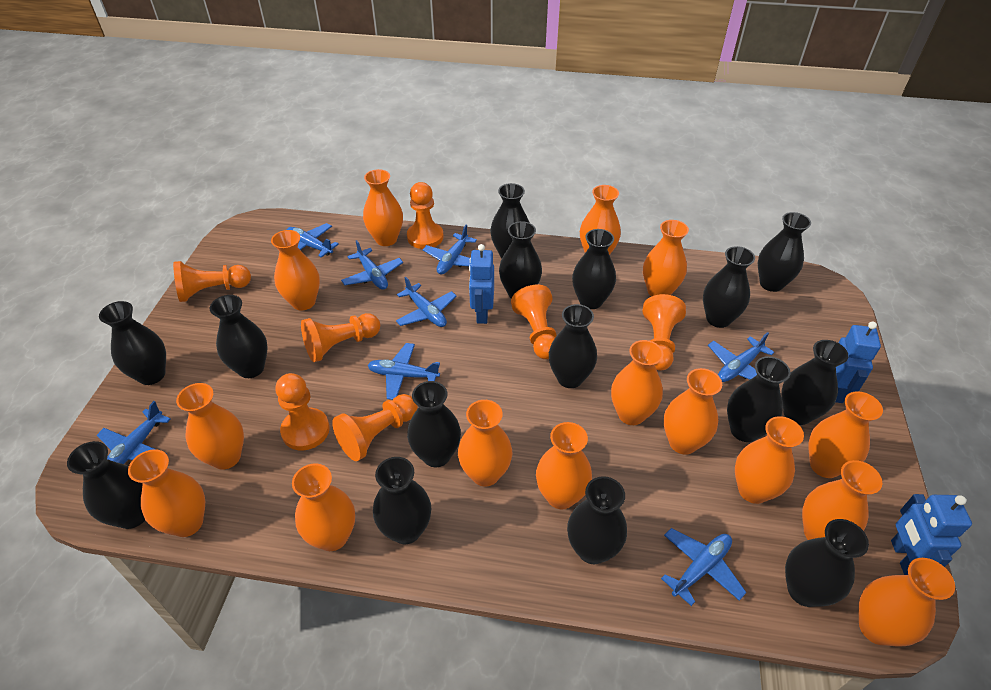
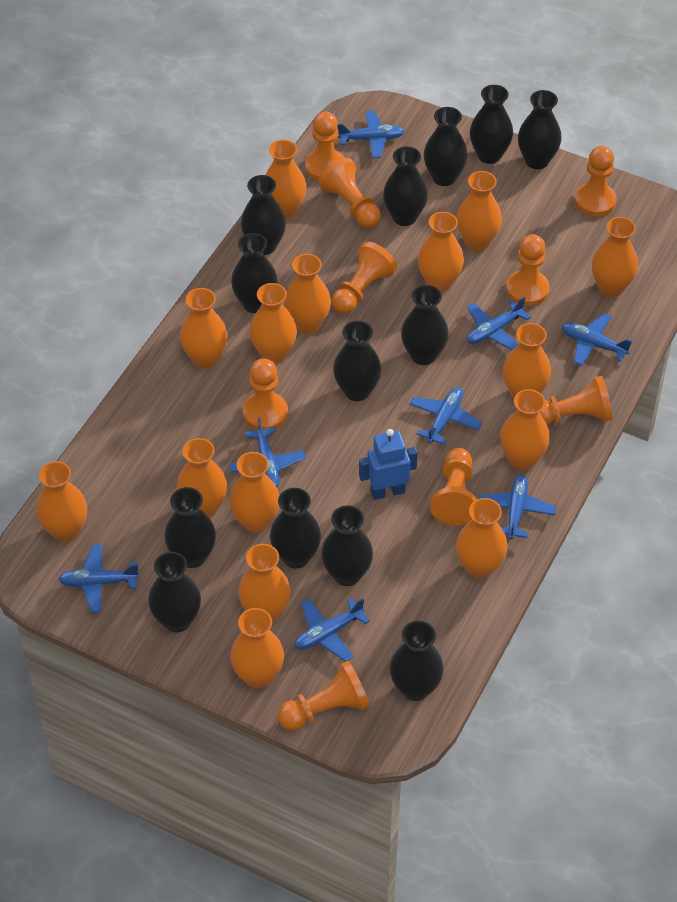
black vase: [67,441,145,529] [99,301,166,385] [210,295,268,378] [373,457,431,544] [407,381,461,467] [490,183,530,258] [499,221,542,298] [549,304,597,388] [567,476,627,564] [572,229,616,309] [703,246,755,328] [727,356,791,442] [758,212,811,292] [781,340,849,425] [785,519,869,607] = 15 -> [148,552,201,633] [164,487,216,568] [231,233,278,313] [241,175,286,255] [270,488,321,569] [321,505,373,586] [333,321,381,401] [383,146,428,226] [390,621,444,701] [401,285,449,365] [424,107,468,186] [470,85,513,164] [518,90,561,169] = 13
blue robot: [469,244,494,324] [836,322,881,403] [891,494,972,575] = 3 -> [359,429,418,500] = 1
orange pawn: [173,261,251,302] [276,373,330,450] [301,313,380,362] [332,394,418,461] [407,182,444,249] [511,285,556,359] [643,294,686,370] = 7 -> [243,358,288,430] [278,661,370,731] [305,112,345,181] [318,158,381,228] [332,242,397,314] [430,448,477,526] [506,234,550,306] [540,376,612,425] [574,146,617,216] = 9

